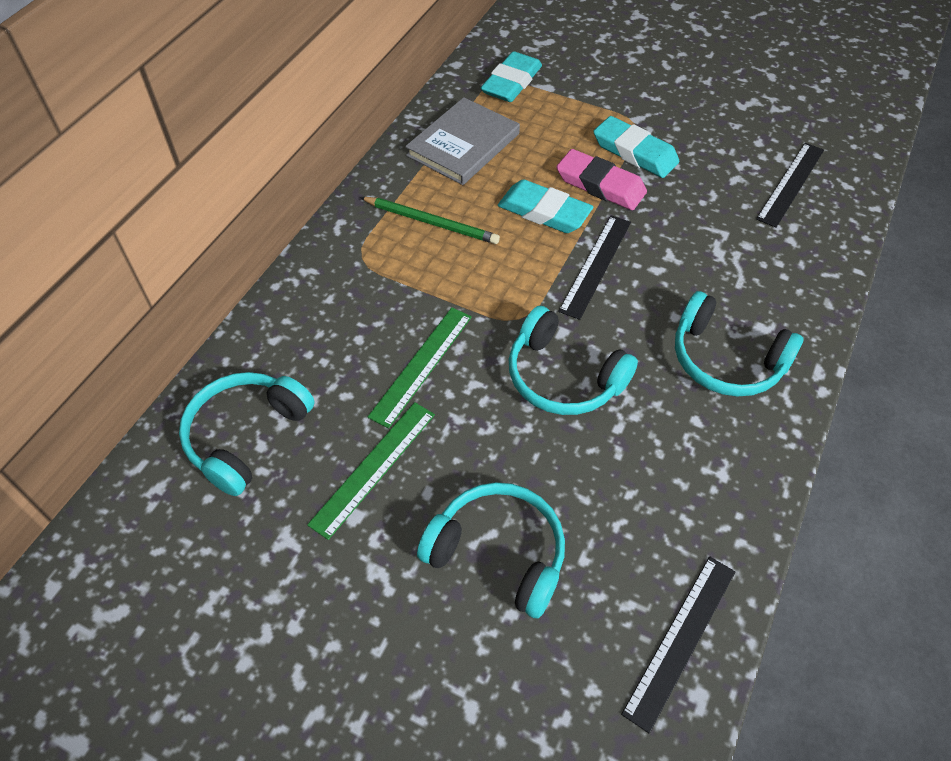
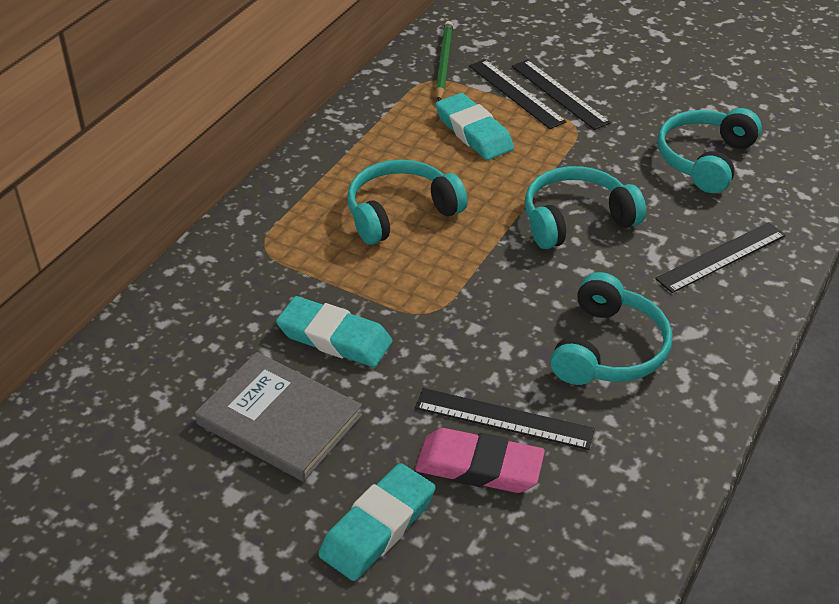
black ruler: [558,215,631,320] [621,556,735,733] [756,143,824,228] = 3 -> [415,388,595,450] [469,59,567,129] [512,60,611,130] [655,222,786,293] = 4
green ruler: [307,402,435,540] [368,308,472,428] = 2 -> none = 0

